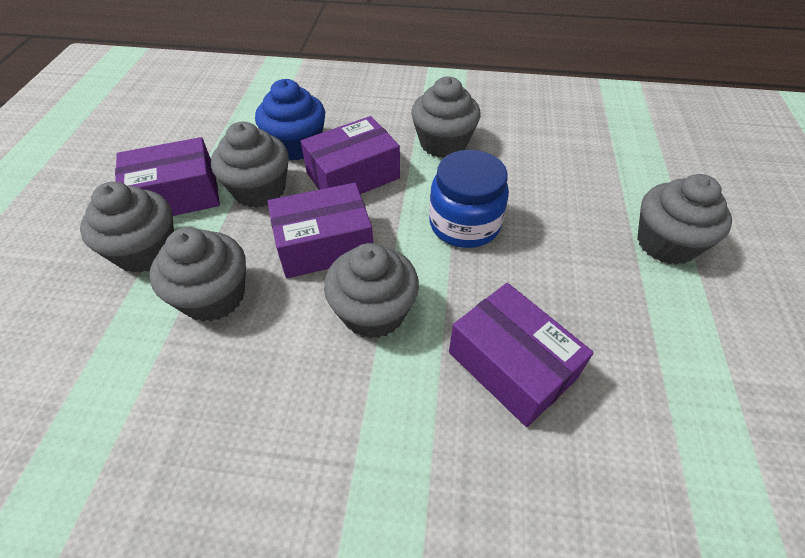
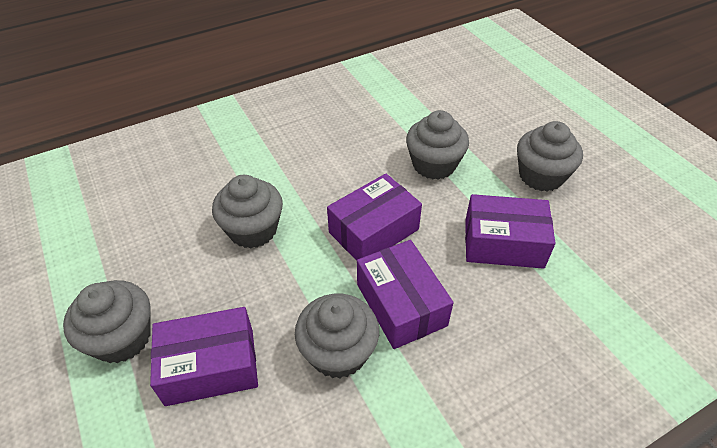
blue cupcake: [255,79,325,161] = 1 -> none = 0
blue jar: [429,150,509,248] = 1 -> none = 0
grey cupcake: [80,182,174,273] [150,227,246,322] [211,122,289,208] [324,243,419,339] [411,77,481,158] [637,174,732,265] = 6 -> [63,280,151,363] [212,175,283,248] [295,294,379,379] [406,110,469,180] [517,121,583,191] = 5

